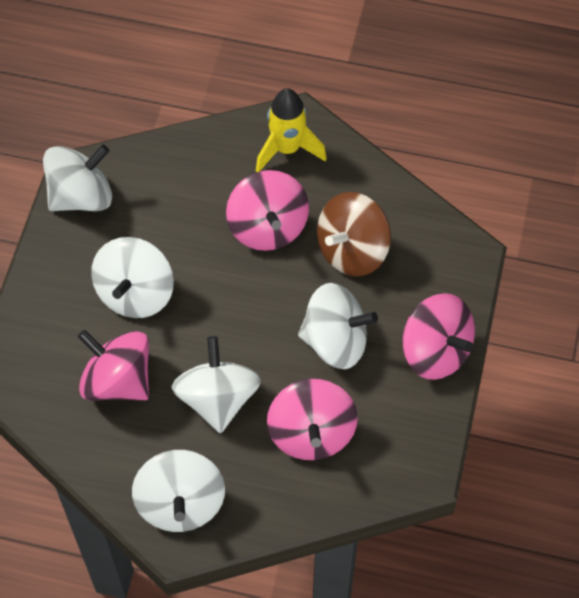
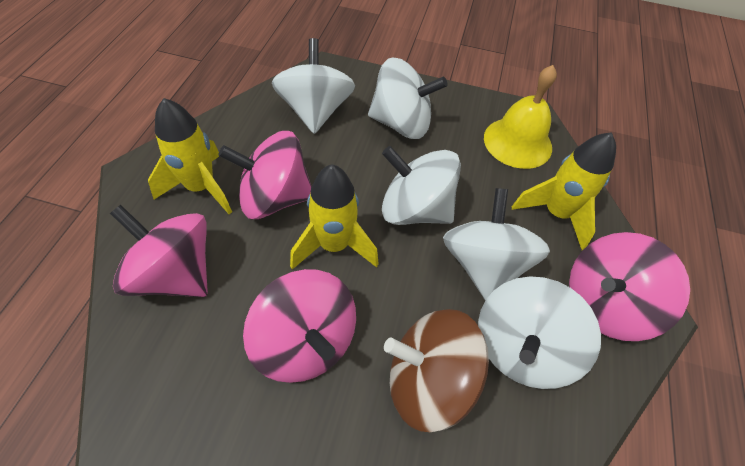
yellow bell: none = 0 -> [484,65,557,169] = 1
yellow rocket: [256,88,327,172] = 1 -> [148,98,232,214] [290,165,379,270] [512,132,616,250] = 3

